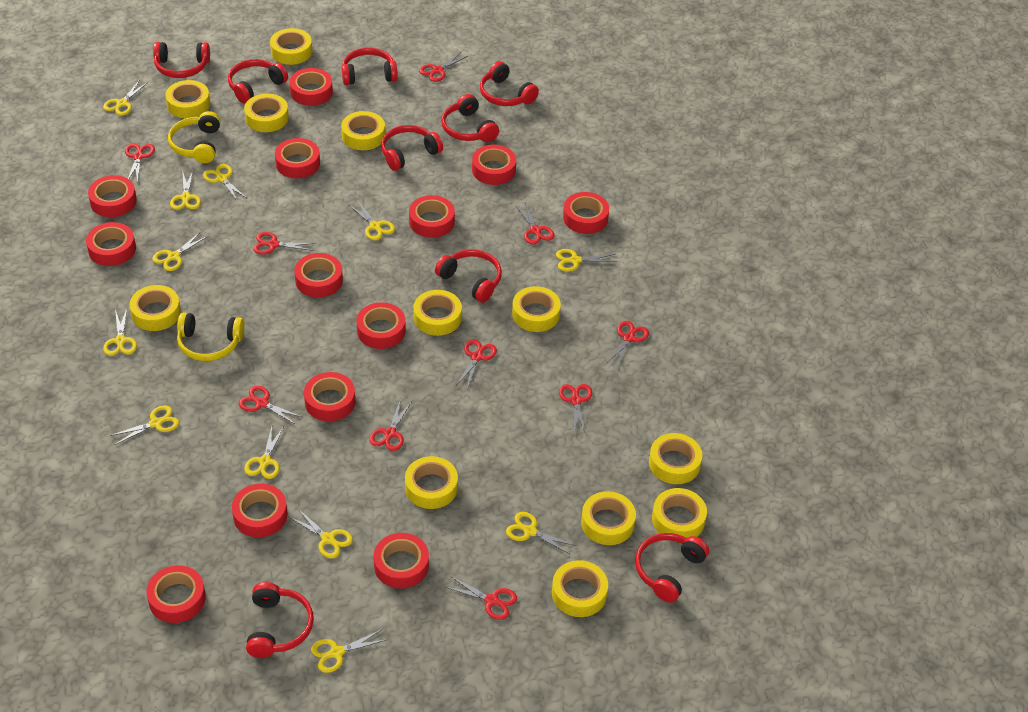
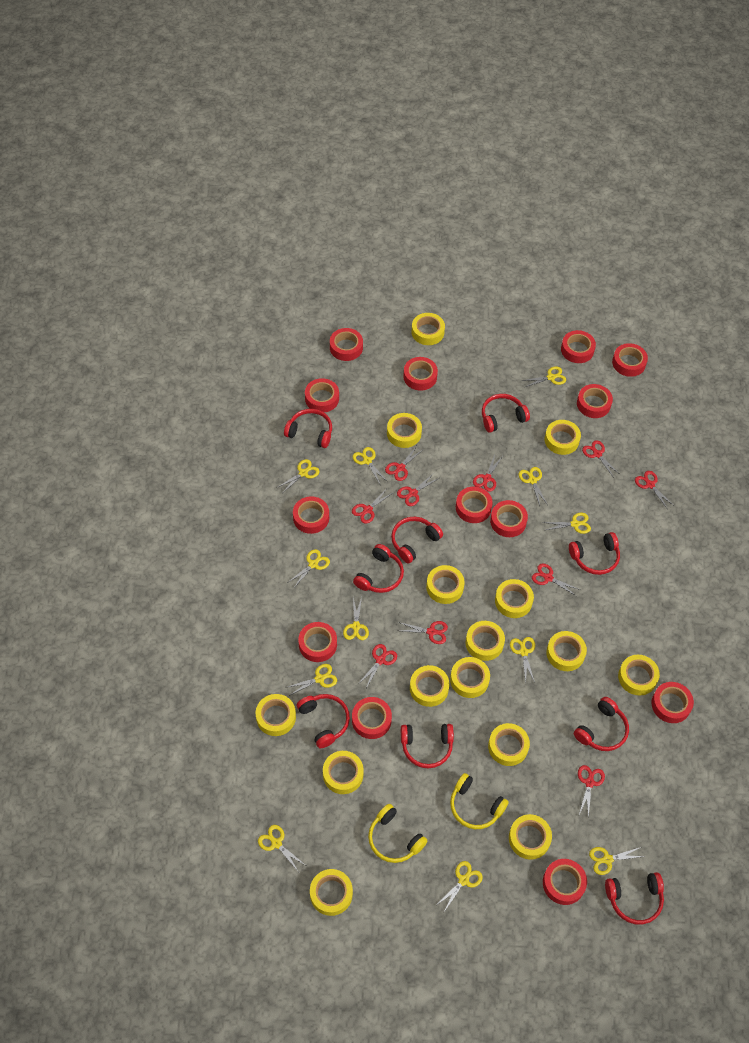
yellow tape: [130,285,181,331] [165,80,210,118] [244,94,289,132] [270,28,312,65] [341,111,385,150] [405,456,458,509] [413,290,462,336] [512,286,561,332] [552,560,608,617] [581,491,636,545] [649,433,702,484] [652,488,707,538] = 12 -> [256,694,296,736] [310,869,353,916] [323,751,364,794] [387,413,422,448] [410,665,449,707] [411,313,445,345] [426,565,465,604] [450,657,490,698] [466,621,505,661] [488,723,530,766] [495,579,534,618] [509,814,552,860] [545,420,581,455] [546,631,587,671] [618,655,660,696] = 15

